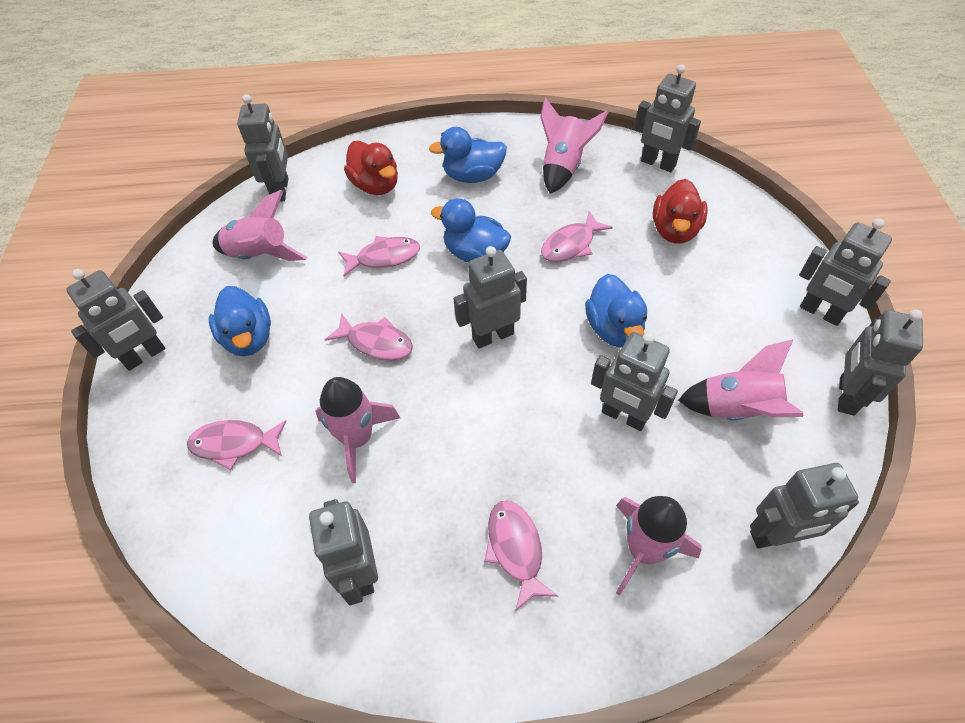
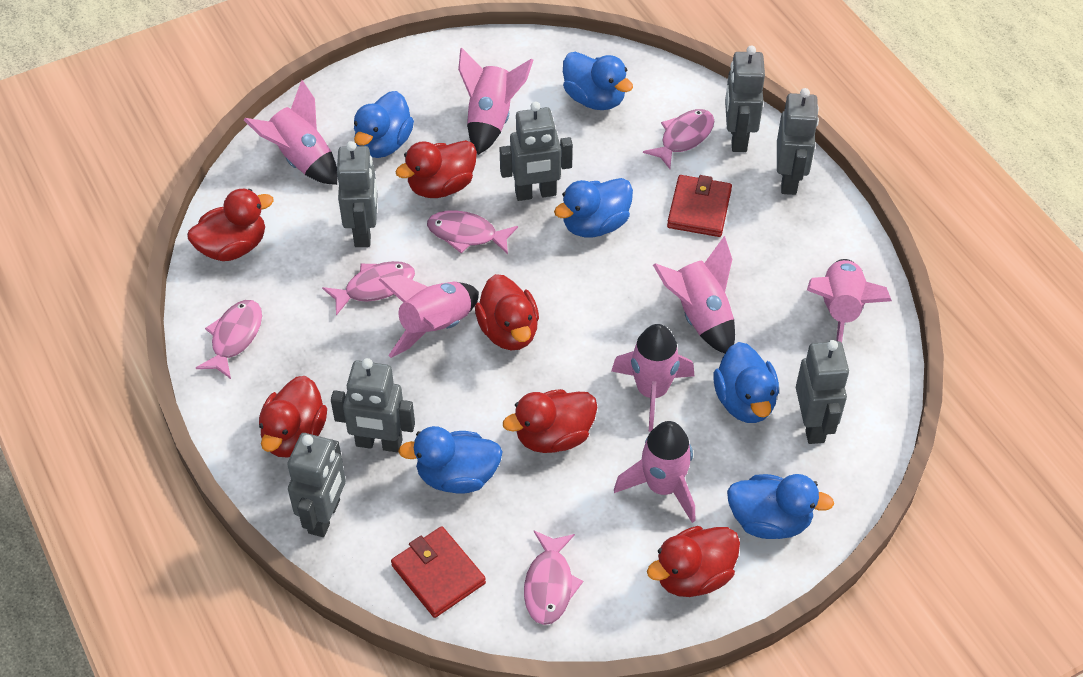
blue duck: [209,286,271,356] [429,127,507,183] [431,198,511,263] [585,274,647,348] = 4 -> [354,91,414,158] [398,426,503,494] [554,178,633,237] [563,52,633,110] [713,342,779,423] [727,474,834,539] = 6
grey robot: [66,269,166,371] [237,94,289,202] [309,499,378,605] [454,246,527,348] [591,332,678,431] [634,64,701,172] [750,463,859,548] [799,218,892,326] [838,309,923,416] = 9 -> [287,433,346,537] [331,358,415,453] [337,141,377,247] [500,102,573,201] [725,45,765,152] [777,88,819,195] [796,340,849,444] = 7
pink rocket: [213,190,308,261] [315,377,400,483] [540,97,608,194] [616,496,702,596] [678,339,804,420] = 5 -> [244,80,338,185] [379,275,479,358] [458,47,533,155] [612,324,694,432] [614,421,695,523] [653,236,735,353] [807,259,892,342] = 7
red duck: [344,141,398,195] [653,179,708,243] = 2 -> [187,189,274,261] [259,376,327,457] [396,140,477,198] [475,274,539,350] [503,389,597,453] [647,526,740,597] = 6
red wallet: none = 0 -> [391,526,486,618] [667,175,732,237] = 2

